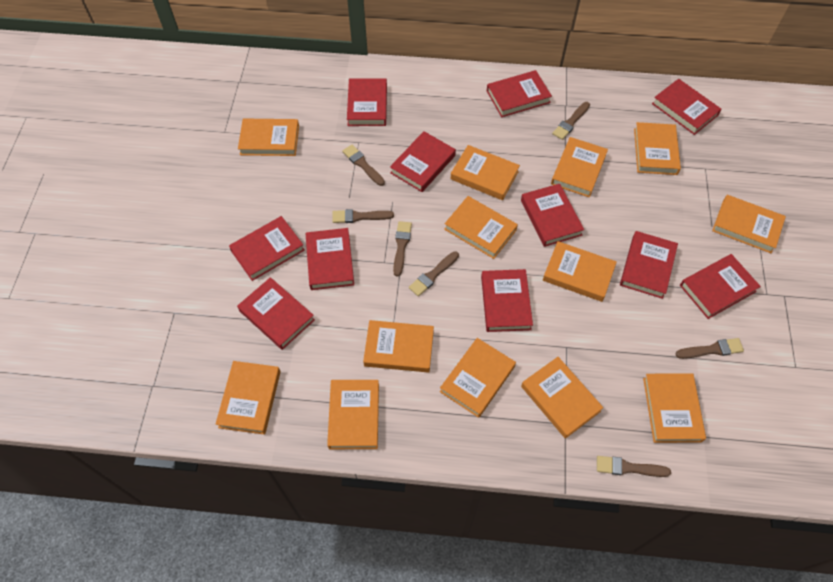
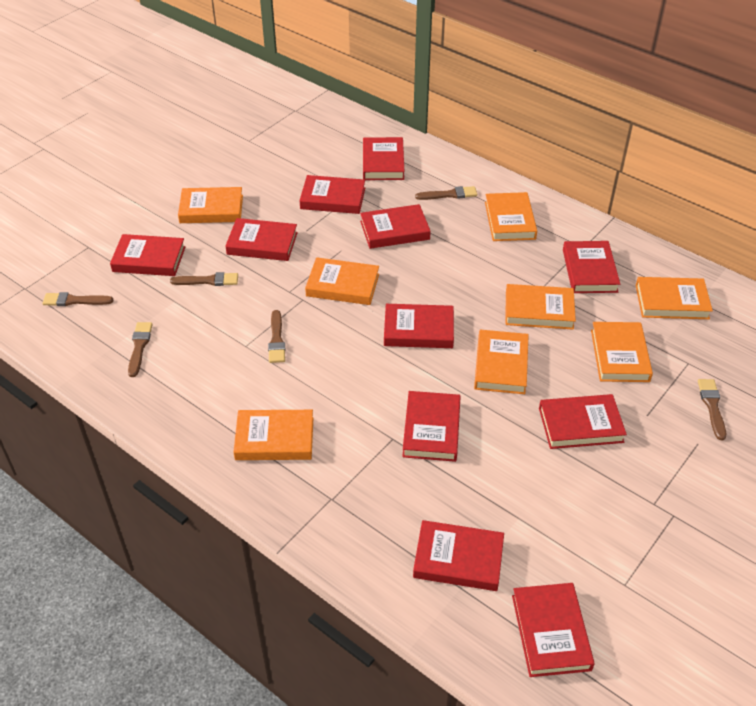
brown brush: [333,209,394,223] [342,145,385,186] [393,221,412,276] [409,251,459,296] [552,102,590,140] [597,456,671,477] [676,338,744,359] = 7 -> [42,292,114,306] [128,322,153,377] [170,272,238,286] [268,310,285,363] [415,186,477,200] [698,379,726,440] = 6
orange book: [216,361,281,435] [238,119,299,156] [327,380,379,449] [363,320,434,372] [440,338,516,418] [444,196,518,259] [451,145,520,200] [521,357,603,439] [543,241,617,302] [551,137,608,197] [634,122,681,175] [643,373,706,443] [712,195,786,253] = 13 -> [178,187,243,223] [233,410,313,460] [305,257,379,305] [474,330,529,394] [485,192,537,241] [506,284,576,330] [591,322,653,382] [636,277,713,319] = 8

